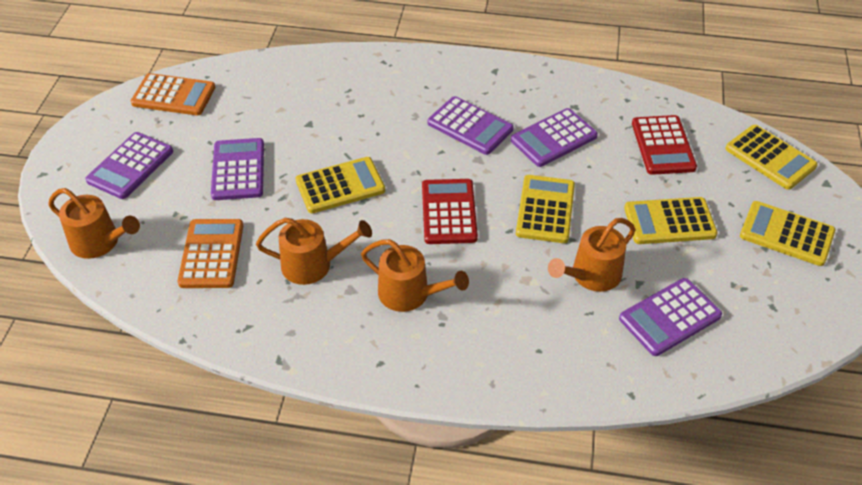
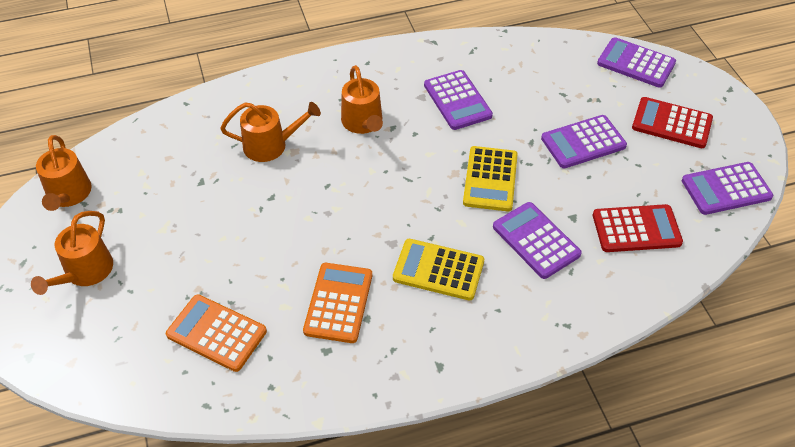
yellow calculator: [296,157,385,213] [516,175,575,243] [624,197,718,244] [726,125,818,190] [740,201,835,266] = 5 -> [393,239,484,301] [463,146,518,211] = 2

